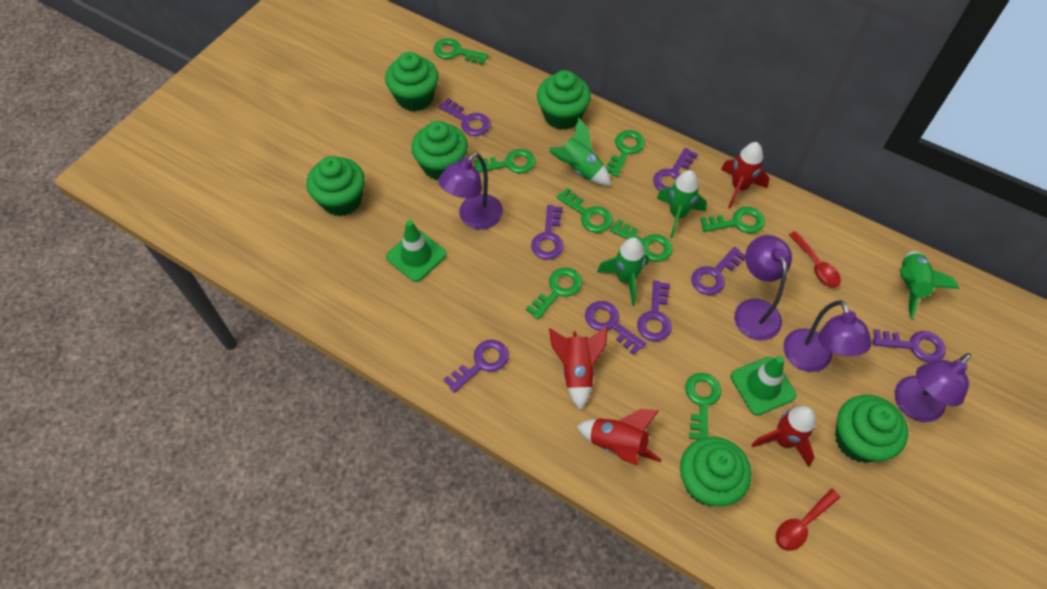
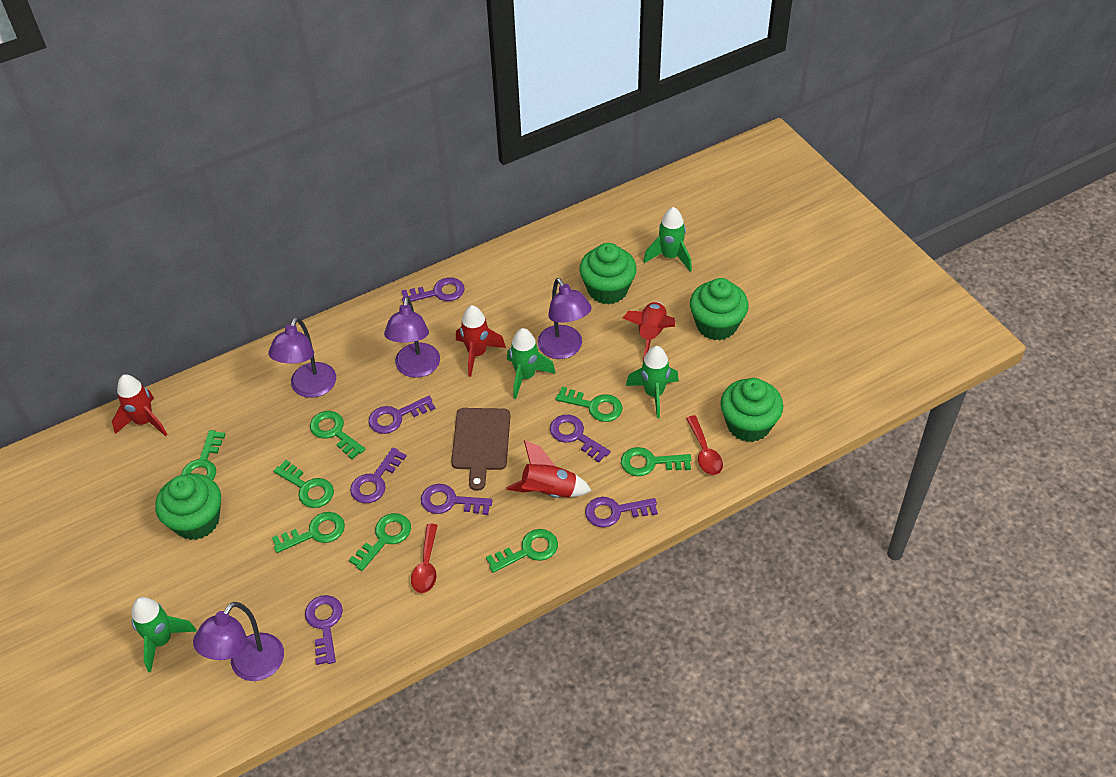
brown cutting board: none = 0 -> [451,408,510,491] = 1
green cupcake: [307,156,365,216] [385,52,439,112] [411,121,468,180] [537,70,591,130] [680,437,751,507] [835,395,908,463] = 6 -> [155,473,221,540] [579,243,637,304] [690,278,749,340] [720,378,783,442] = 4
green traffic cone: [386,220,447,282] [730,356,797,416] = 2 -> none = 0
purple key: [439,98,491,136] [444,340,509,393] [531,205,564,260] [585,301,646,355] [637,280,672,341] [653,148,698,191] [691,247,745,295] [873,329,945,362] = 8 -> [305,595,343,665] [350,448,406,503] [368,396,436,434] [402,277,465,303] [421,484,493,515] [550,415,611,463] [585,497,658,527] = 7

